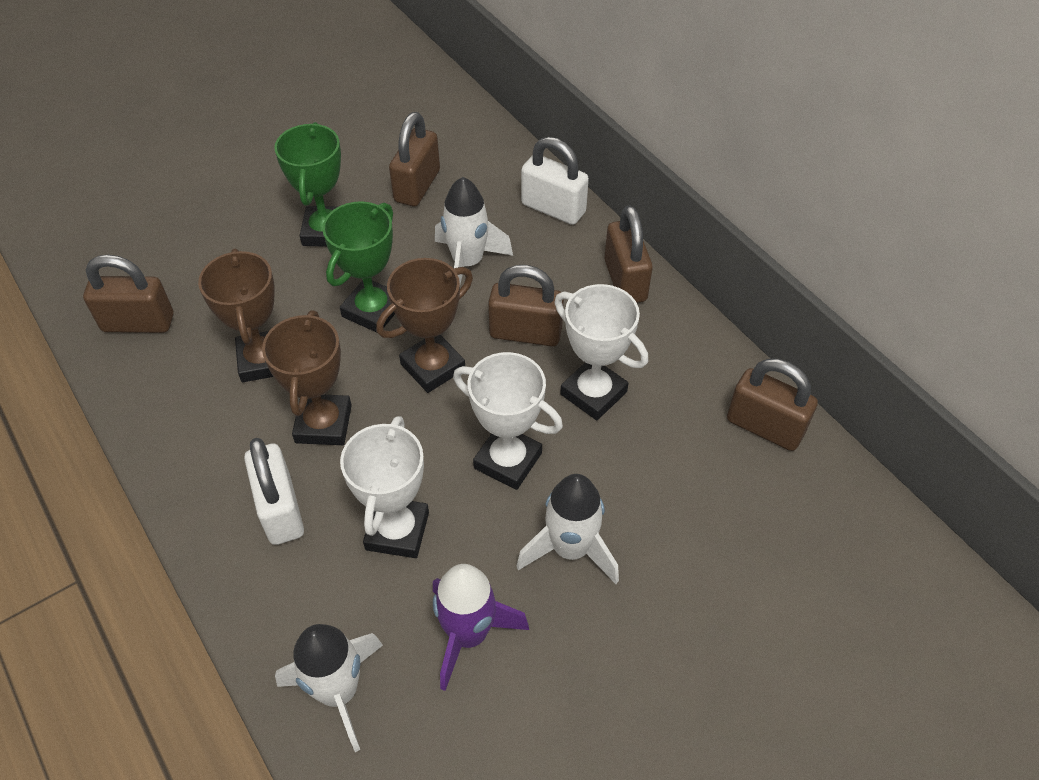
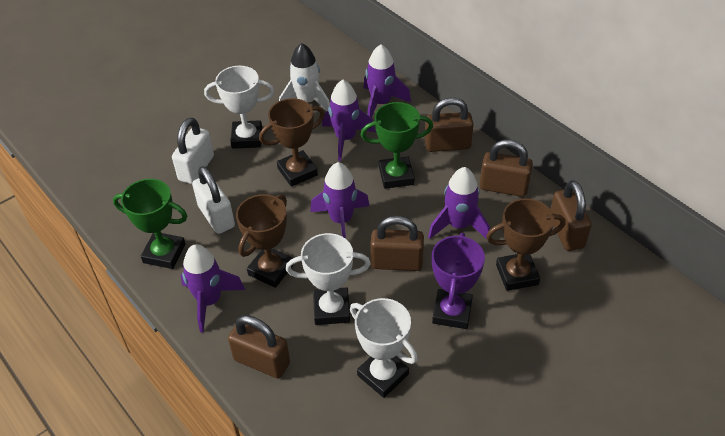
purple rocket: [433,564,529,691] = 1 -> [180,244,245,333] [310,162,370,239] [322,80,376,161] [363,44,411,118] [428,167,490,239] = 5
purple trophy: none = 0 -> [432,233,485,329] = 1
white rocket: [275,624,383,752] [435,177,513,284] [517,474,619,584] = 3 -> [279,43,330,111] = 1

